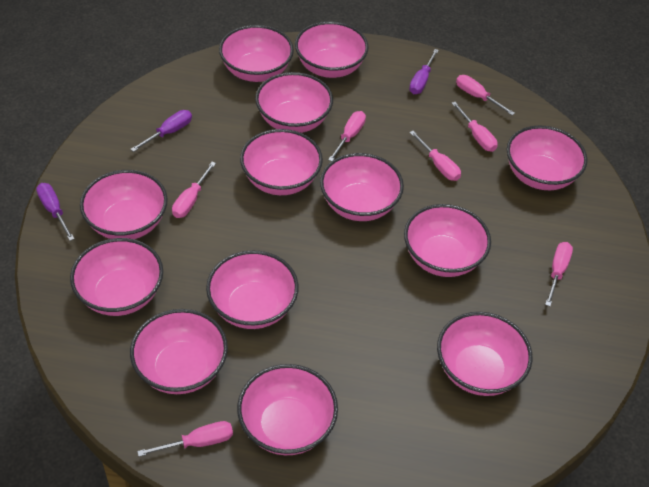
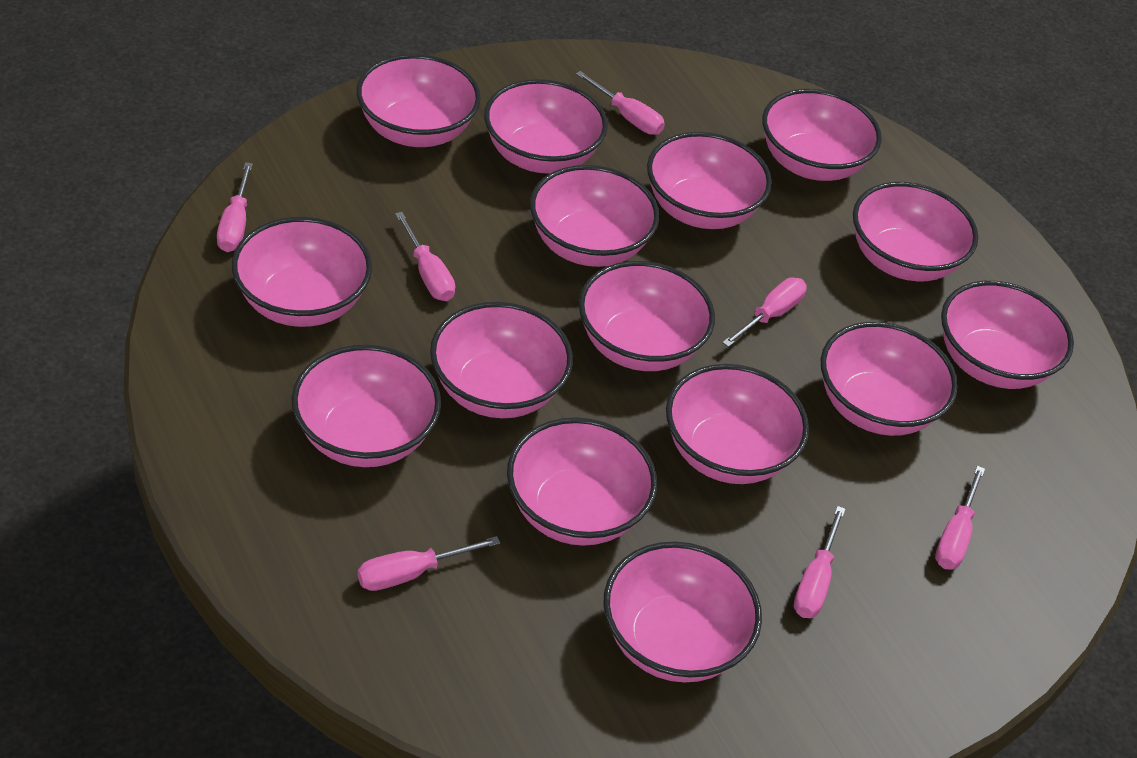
pink bowl: [70,238,163,316] [80,170,168,239] [130,309,228,394] [206,250,299,329] [219,25,294,82] [237,364,338,455] [240,129,323,195] [255,72,333,133] [295,21,369,78] [320,153,404,221] [404,204,491,277] [437,312,533,396] [507,126,587,190] = 13 -> [232,217,372,327] [291,345,441,467] [356,54,481,147] [430,302,573,418] [484,79,608,174] [507,417,657,546] [530,165,659,267] [579,261,715,371] [603,541,762,682] [647,132,772,229] [666,364,809,484] [762,89,882,181] [821,322,958,436] [853,182,978,281] [941,281,1074,389] = 15
purple screwdriver: [36,183,74,241] [130,110,192,152] [409,49,439,94] = 3 -> none = 0

